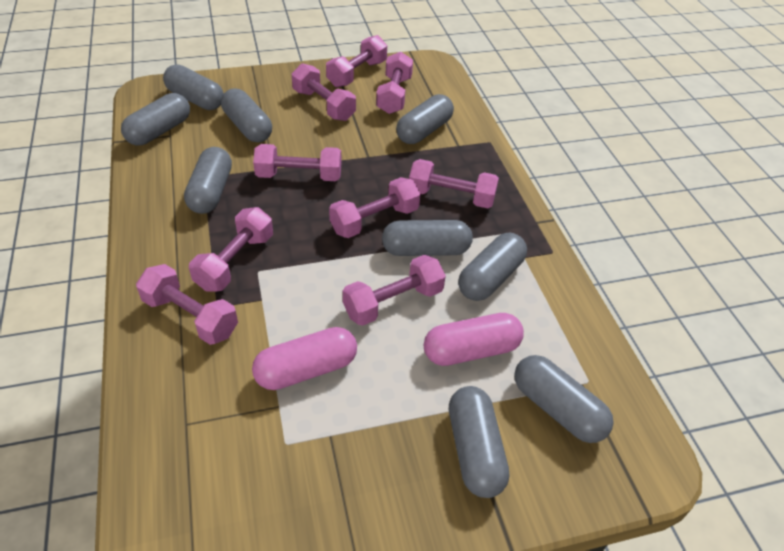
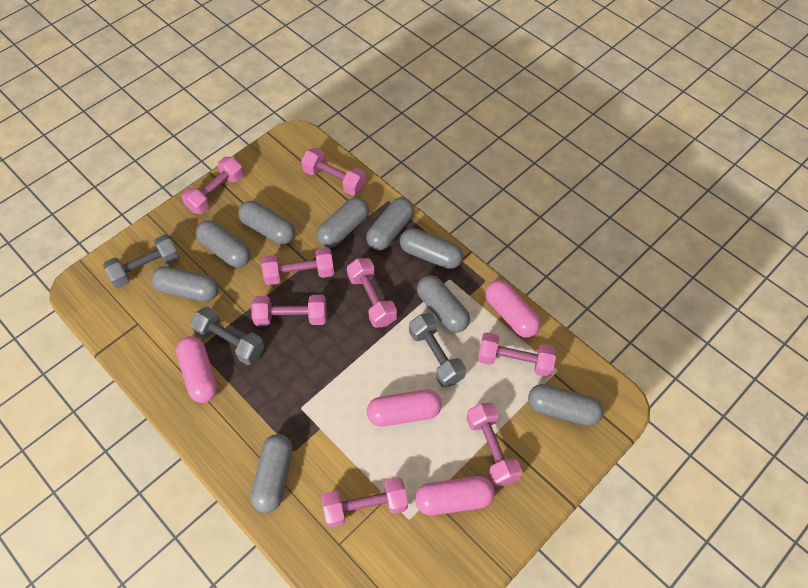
grey dumbbell: none = 0 -> [103,234,180,288] [190,307,264,365] [409,313,466,387] = 3
pink capsule: [252,327,357,390] [424,313,524,366] = 2 -> [176,336,217,403] [367,390,442,426] [415,476,495,515] [485,280,541,338] = 4
pink dumbbell: [136,264,238,345] [189,207,273,292] [253,144,342,181] [292,63,356,121] [326,35,387,87] [329,177,420,238] [343,255,446,326] [376,52,413,114] [409,159,499,208] = 9 -> [182,157,244,214] [251,295,327,326] [261,247,334,285] [301,148,366,196] [321,477,408,528] [347,258,397,328] [466,403,522,487] [478,332,556,377] = 8

